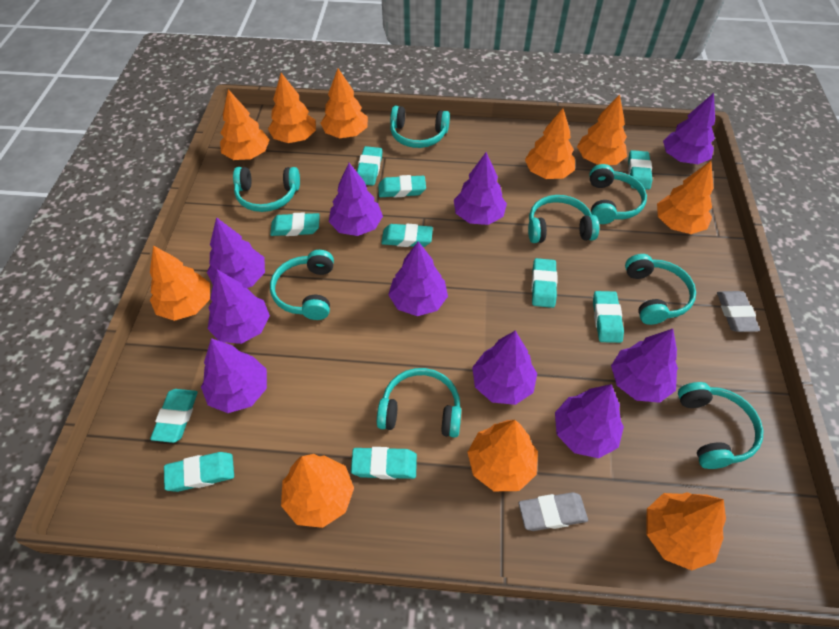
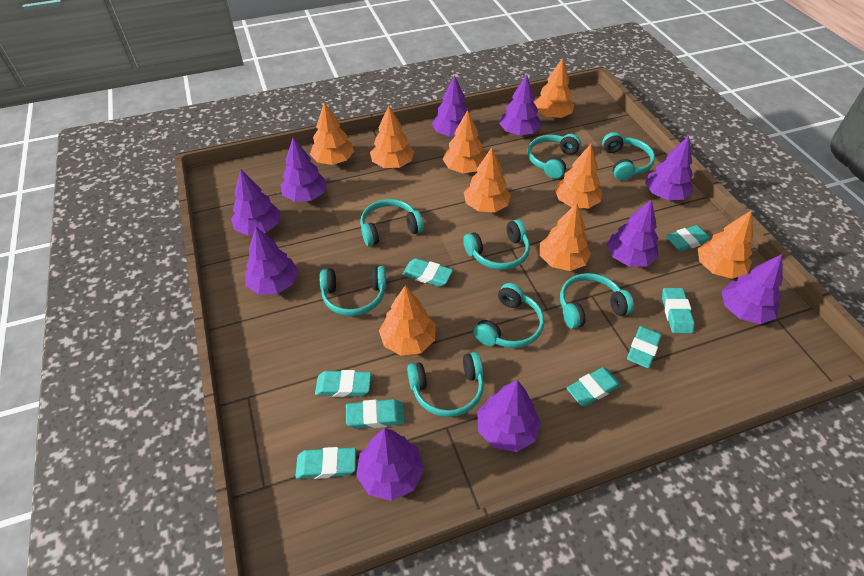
grey eraser: [519,492,588,531] [717,291,760,332] = 2 -> none = 0
orange tree: [150,245,210,321] [220,89,269,160] [268,73,316,143] [281,454,354,528] [321,68,368,138] [467,420,538,491] [525,108,575,179] [577,94,627,165] [646,492,726,570] [657,161,713,234] = 10 -> [310,102,354,165] [370,106,414,168] [379,285,436,356] [442,110,486,173] [464,147,511,212] [534,58,574,118] [540,203,591,271] [555,144,602,208] [698,210,753,279] = 9
turquoise eraser: [150,389,198,443] [164,452,234,492] [270,213,320,236] [351,447,417,479] [357,146,382,185] [378,175,426,198] [381,224,433,247] [531,258,557,308] [593,291,624,343] [628,150,652,190] = 10 -> [295,447,356,479] [315,370,371,397] [346,399,405,429] [402,258,453,287] [567,367,621,406] [627,326,662,368] [662,288,694,334] [666,225,711,251] = 8

